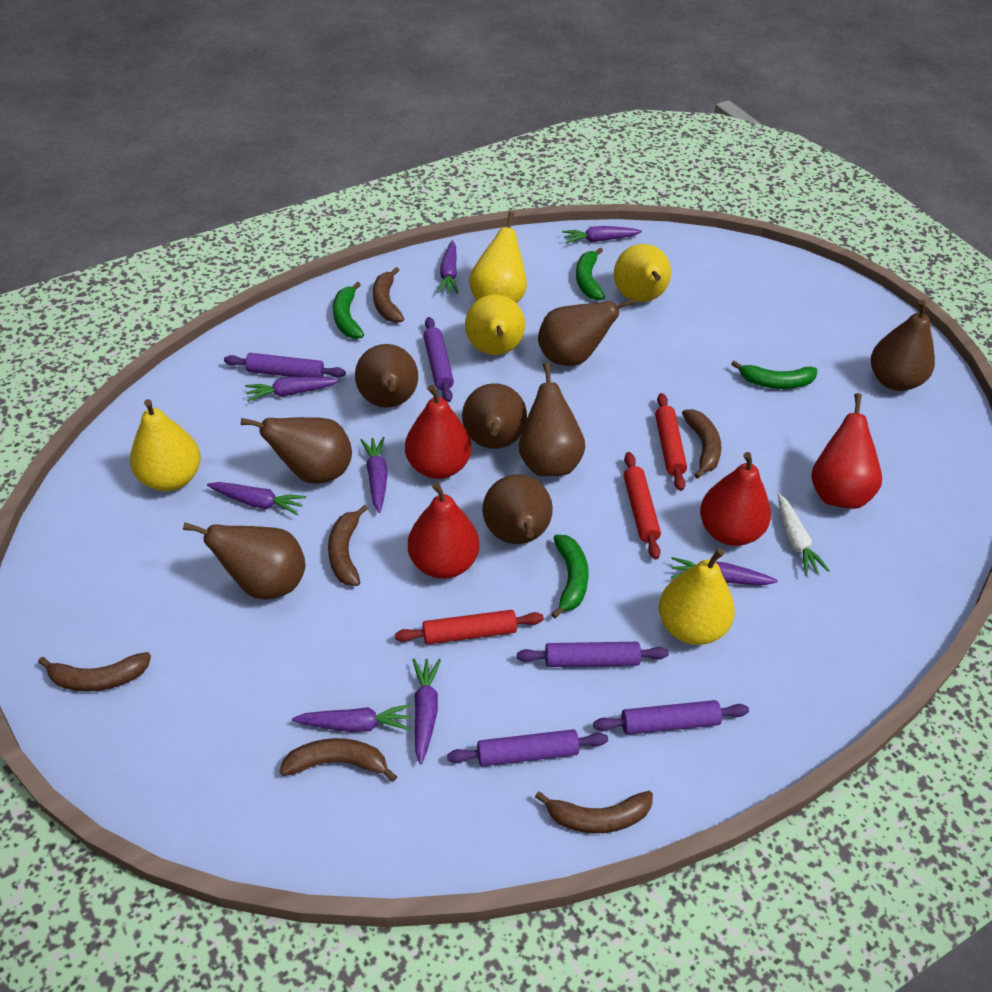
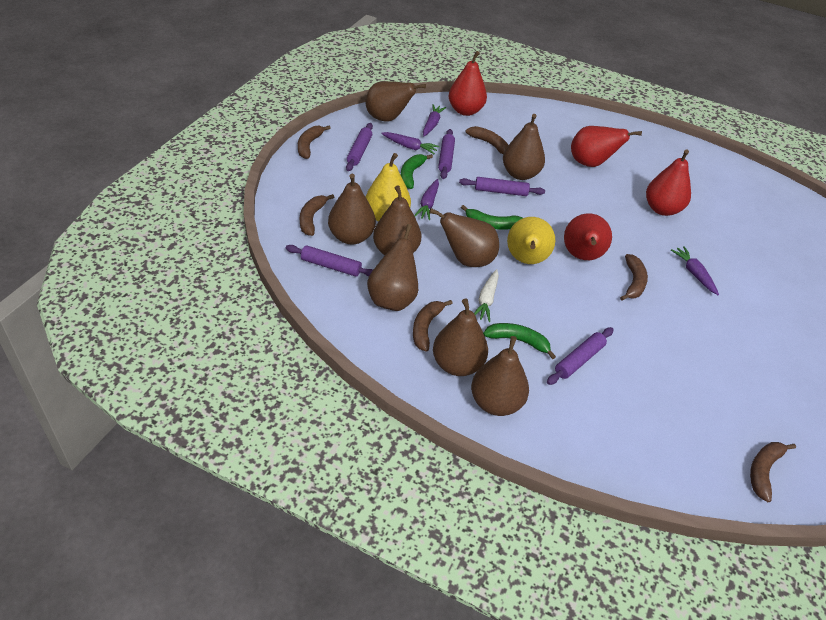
green banana: [333,282,364,339] [551,535,589,618] [576,247,605,300] [731,361,817,389] = 4 -> [401,154,433,189] [461,205,522,230] [483,323,556,359] = 3
purple carrot: [207,482,306,516] [245,377,340,402] [292,704,411,732] [360,437,388,513] [413,659,441,764] [437,240,458,294] [562,226,642,244] [671,557,778,585] = 8 -> [381,132,440,154] [414,179,439,220] [423,104,446,136] [671,246,719,295] = 4
red rolling pin: [395,610,544,644] [624,452,661,559] [655,393,687,491] = 3 -> none = 0
yellow pear: [130,399,201,491] [465,294,525,355] [469,212,527,304] [614,244,671,302] [659,548,735,645] = 5 -> [366,153,411,222] [507,217,555,264] = 2

